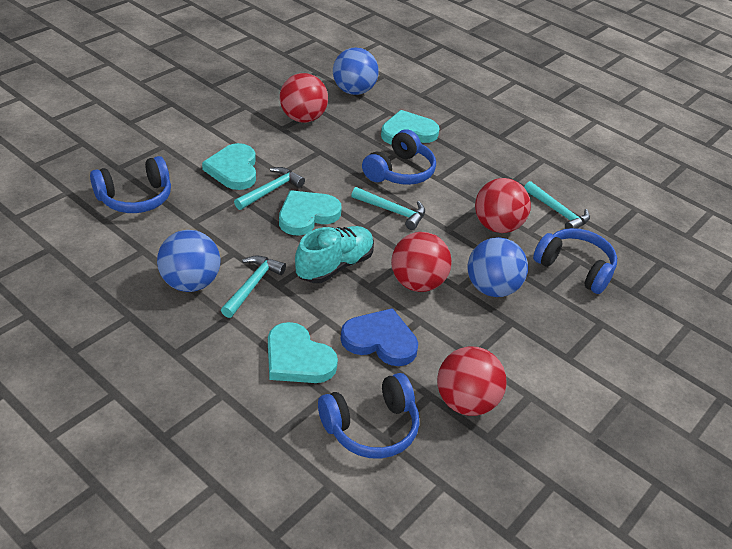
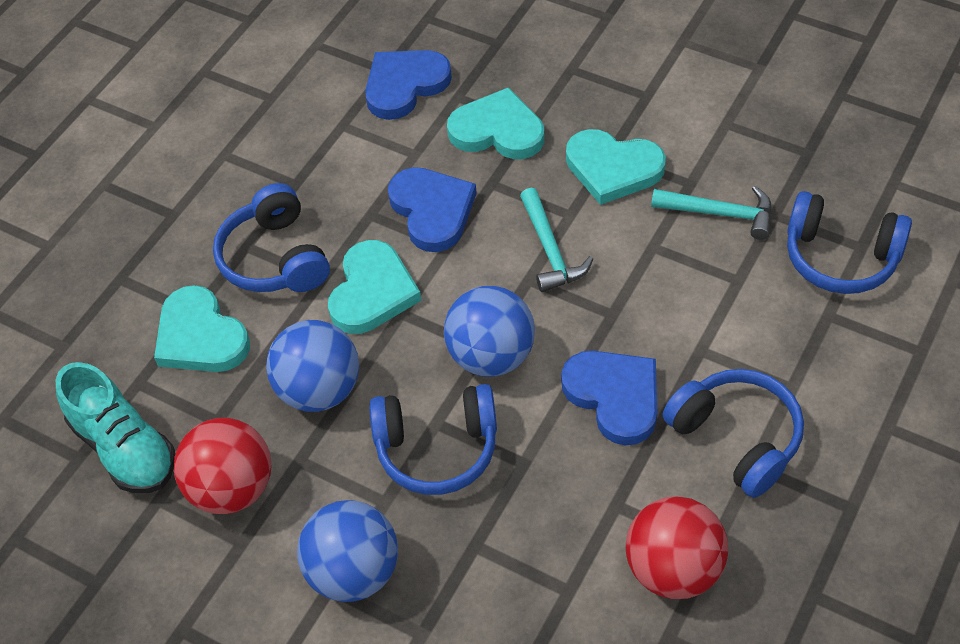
blue heart: [341,308,418,366] = 1 -> [365,50,452,120] [388,167,477,252] [561,351,657,445] = 3
red ball: [280,73,328,123] [391,232,452,292] [437,346,507,416] [475,178,531,233] = 4 -> [174,418,271,514] [626,496,728,599] = 2
turquoise hammer: [221,256,286,318] [234,167,305,210] [351,187,425,230] [524,181,590,229] = 4 -> [520,188,593,292] [651,186,772,240] = 2

